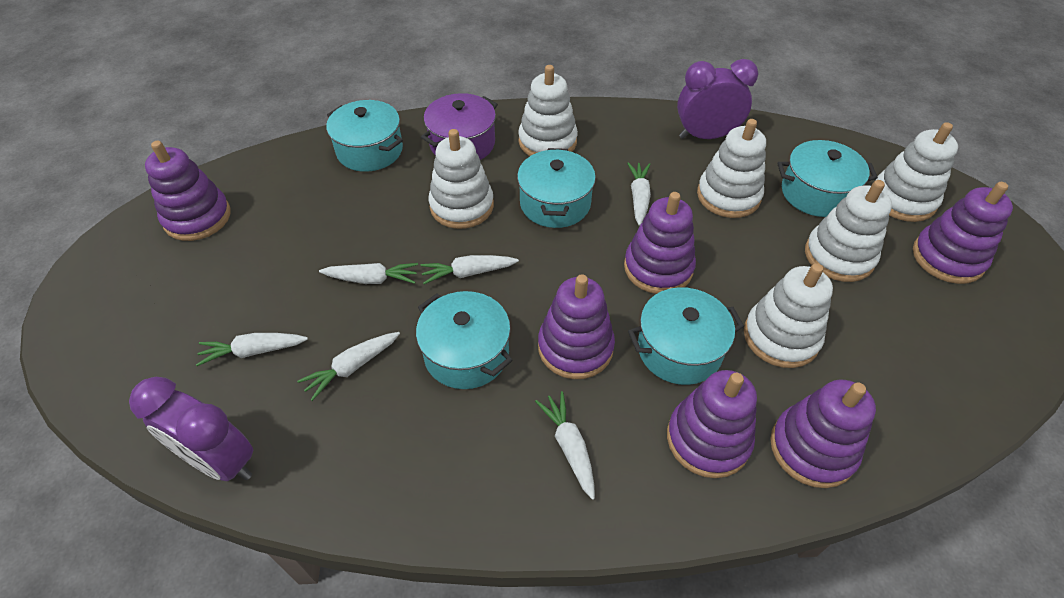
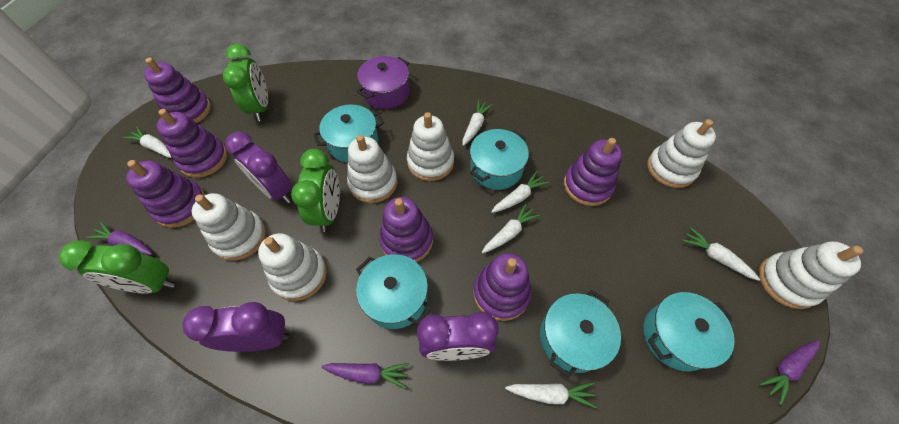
green clock: none = 0 -> [59,240,175,294] [223,44,268,121] [291,149,340,232] = 3
purple carrot: none = 0 -> [86,222,152,255] [321,363,409,388] [759,340,820,405] = 3
purple clock: [129,377,253,481] [677,59,759,139] = 2 -> [182,302,289,352] [225,132,292,203] [417,311,499,361] = 3

